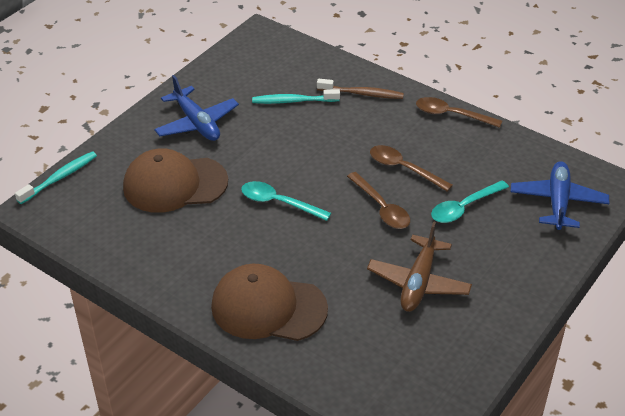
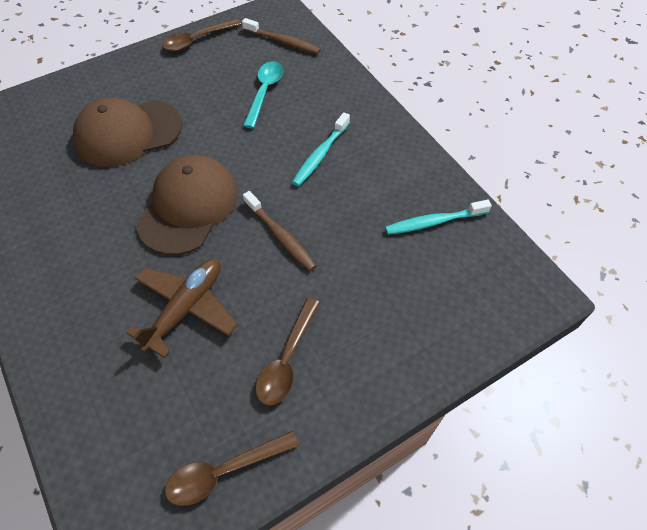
blue plane: [154,75,239,141] [511,161,609,230] = 2 -> none = 0
brown toothbrush: [317,79,404,99] = 1 -> [242,18,321,54] [243,191,317,271] = 2
turquoise spoon: [241,181,331,221] [431,180,509,223] = 2 -> [243,61,283,128] = 1

